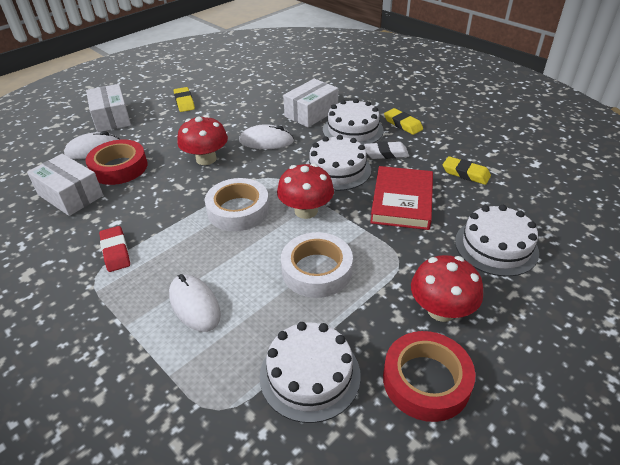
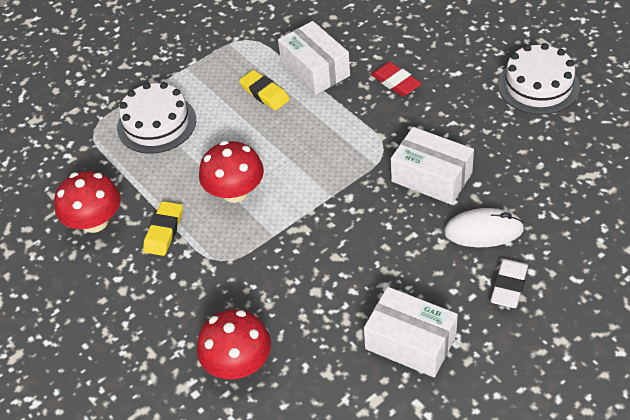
red book: [370,166,433,230] = 1 -> none = 0
red tape: [85,140,148,185] [383,331,475,422] = 2 -> none = 0
white cake: [260,322,361,423] [306,135,371,191] [323,99,384,145] [455,205,539,277] = 4 -> [117,82,196,154] [498,43,580,115] = 2
white mouse: [64,131,120,159] [169,274,221,332] [239,124,294,149] = 3 -> [444,208,524,247] = 1
white tape: [205,178,269,231] [281,232,353,298] = 2 -> none = 0
yellow eraser: [174,87,195,112] [384,108,423,135] [443,156,491,185] = 3 -> [143,201,183,256] [239,70,290,111] = 2

